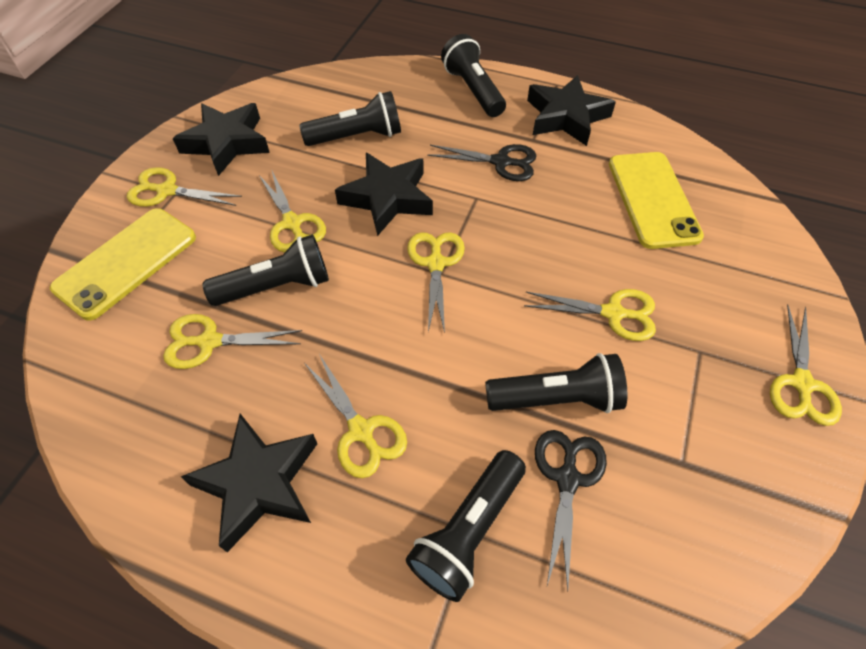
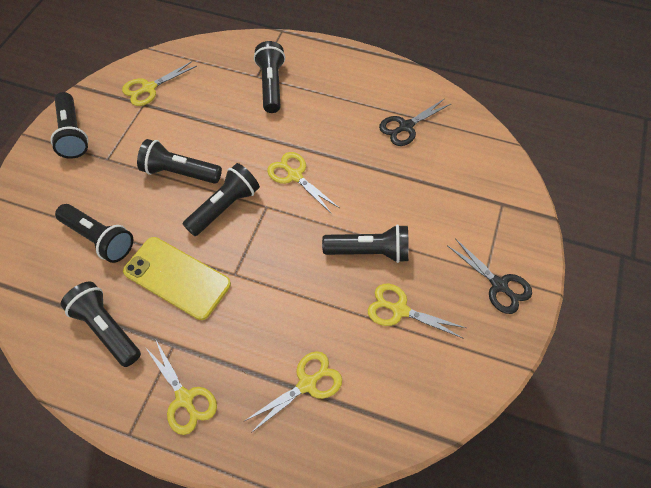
black flashlight: [203,234,329,306] [299,91,401,146] [406,450,526,602] [441,34,506,117] [485,353,627,413] = 5 -> [50,92,88,159] [55,204,133,263] [61,282,141,367] [137,139,222,184] [183,163,260,236] [254,41,285,113] [322,224,409,263] = 7
black star: [172,103,270,176] [181,414,317,552] [335,153,433,236] [527,75,616,146] = 4 -> none = 0
yellow phone: [50,208,196,321] [609,152,704,249] = 2 -> [123,237,231,320] = 1
yellow scissors: [127,167,242,207] [163,314,302,369] [259,171,326,252] [304,354,407,478] [407,232,465,333] [524,289,656,341] [770,305,842,426] = 7 -> [122,61,197,106] [145,340,217,435] [243,351,342,433] [267,152,339,214] [368,284,466,339] = 5

